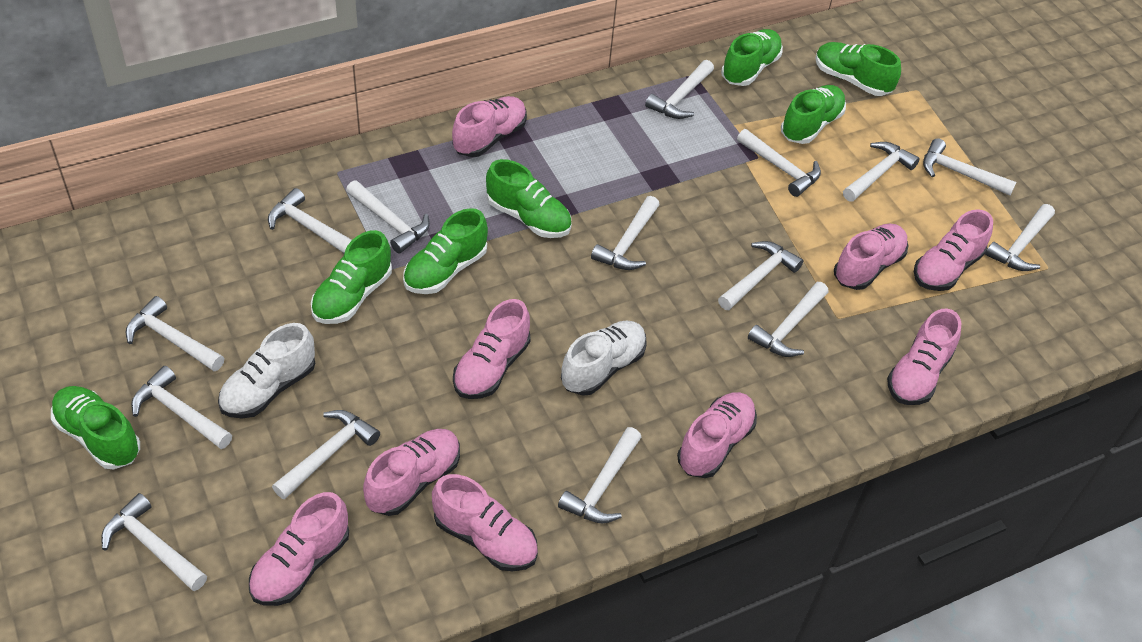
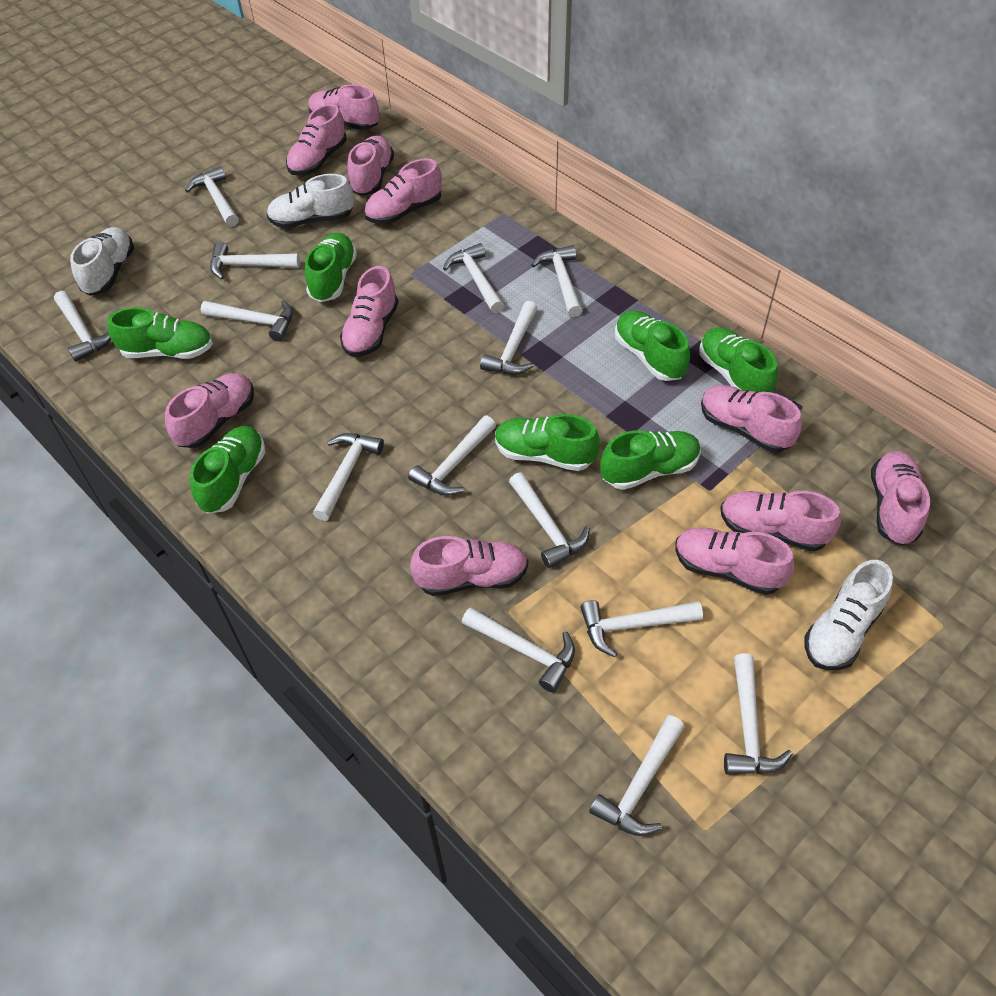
pink shoe: [249,492,349,606] [363,429,460,516] [432,474,538,571] [452,96,527,157] [453,299,531,399] [677,392,757,478] [834,223,908,290] [887,309,961,405] [914,209,993,291] = 9 -> [165,373,254,448] [286,104,347,176] [308,84,379,130] [340,266,398,357] [347,135,394,196] [364,158,442,224] [410,536,528,596] [675,527,794,595] [701,385,802,452] [721,491,841,551] [871,451,930,546] = 11
white hammer: [101,493,207,591] [126,296,224,371] [131,366,232,449] [268,188,352,253] [272,410,380,500] [346,180,430,254] [558,427,641,523] [591,196,660,270] [645,60,714,119] [718,241,803,310] [737,129,821,197] [748,282,829,357] [843,142,920,202] [923,138,1017,196] [985,204,1055,271] = 15 -> [54,291,111,362] [185,166,239,227] [201,300,293,341] [210,242,300,279] [313,433,384,521] [408,416,496,496] [443,243,504,314] [462,607,575,693] [480,301,537,375] [509,473,590,568] [531,245,583,317] [580,600,703,657] [589,715,685,836] [724,653,792,775] = 14
white shoe: [218,323,315,419] [561,320,647,396] = 2 -> [70,227,134,296] [267,174,354,228] [805,560,893,670] = 3

